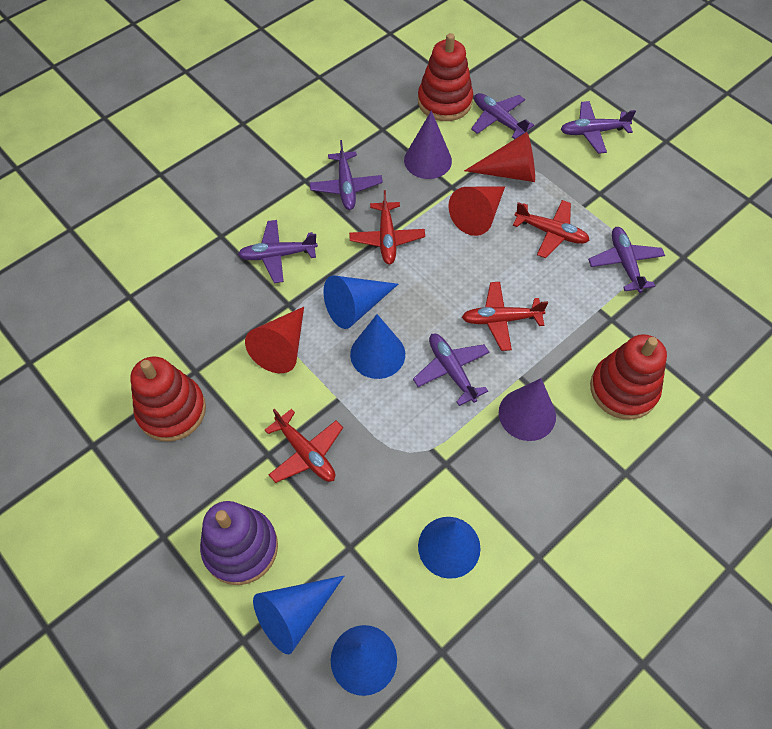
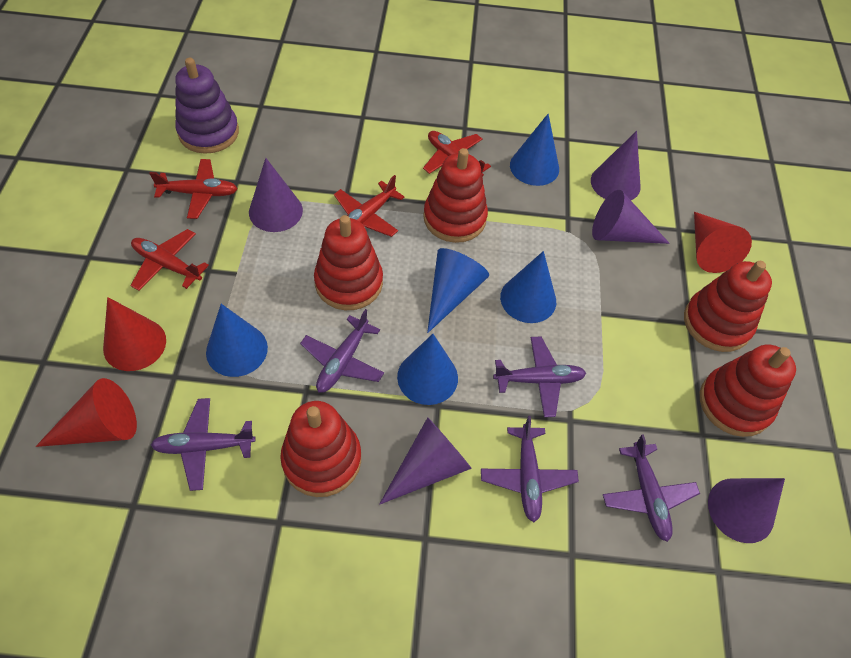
purple cone: [404,111,452,179] [499,378,556,441] = 2 -> [249,158,303,232] [379,417,472,505] [591,131,641,200] [592,190,670,244] [708,478,785,543] = 5
purple plane: [238,220,318,283] [310,140,383,210] [413,334,490,406] [471,93,534,139] [561,101,636,154] [588,227,665,293] = 6 -> [151,398,256,491] [300,309,384,393] [481,416,579,522] [493,337,586,417] [603,434,700,542] = 5
red stacking toy: [131,356,206,442] [418,33,473,121] [590,334,667,420] = 3 -> [280,401,361,497] [314,215,383,310] [423,148,488,243] [684,261,772,352] [700,345,796,437] = 5

